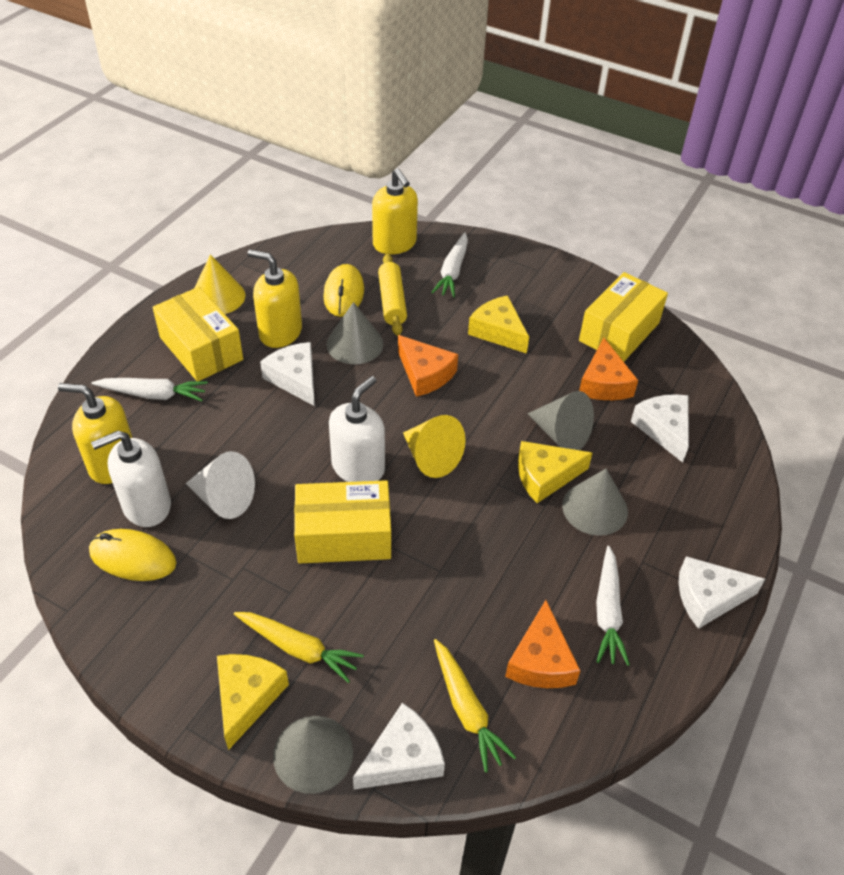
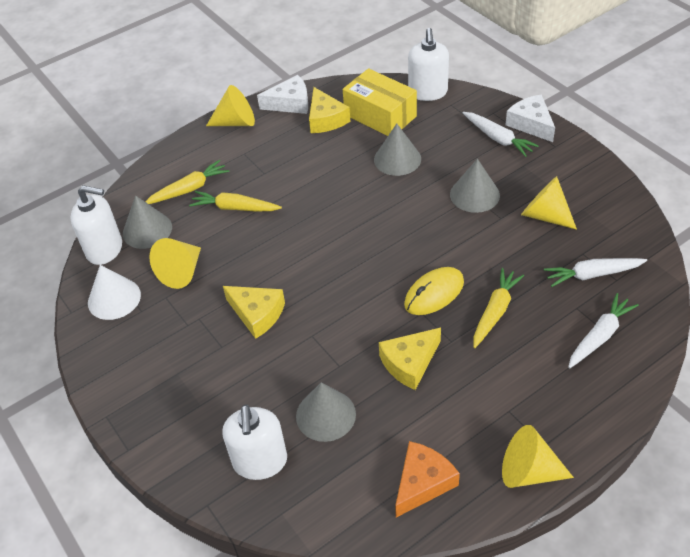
orange cheese: [398,335,458,397] [505,600,580,688] [579,338,638,400] = 3 -> [395,441,460,518] = 1
white cheese: [260,342,315,406] [353,703,445,790] [631,394,689,462] [679,556,765,629] = 4 -> [257,75,308,114] [506,95,555,142] = 2
white soap dispenser: [91,431,171,527] [329,376,385,482] = 2 -> [70,185,122,265] [222,404,287,480] [408,28,449,101] = 3
yellow box: [152,287,243,381] [294,480,391,564] [579,272,668,362] = 3 -> [343,68,417,136] = 1
yellow carrot: [234,612,364,683] [434,639,516,773] = 2 -> [145,160,229,204] [189,191,282,211] [473,268,524,348] = 3
yellow cone: [194,254,245,314] [403,415,466,478] = 2 -> [149,238,201,289] [206,85,255,126] [502,425,574,488] [521,176,577,230] = 4
yellow mouse: [89,529,177,581] [323,264,364,317] = 2 -> [404,267,464,315] = 1
yellow rolling pin: [378,254,407,336] = 1 -> none = 0
yellow soap dispenser: [58,383,132,484] [248,250,302,348] [372,168,418,254] = 3 -> none = 0

